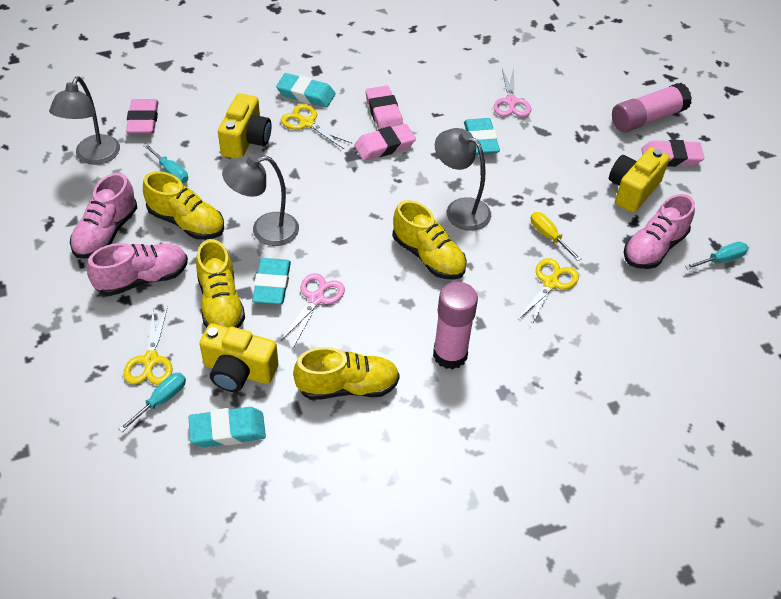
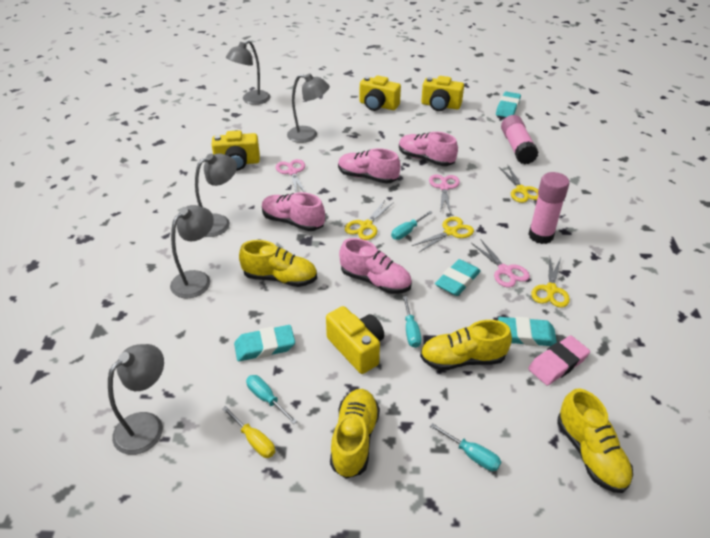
grey lamp: [49,77,120,165] [222,154,299,246] [435,128,491,231] = 3 -> [108,344,164,455] [170,205,214,298] [195,153,237,237] [226,40,270,105] [287,73,330,143] = 5
pink eraser: [126,99,159,134] [354,124,416,161] [366,86,403,129] [641,140,704,167] = 4 -> [528,336,590,385] = 1
pink scissors: [281,273,345,346] [494,68,531,117] = 2 -> [276,159,305,193] [429,174,460,214] [471,239,530,288] = 3
pink shoe: [70,173,137,258] [87,243,188,296] [624,194,695,269] = 3 -> [262,192,325,231] [338,148,401,184] [339,238,412,294] [399,132,458,166] = 4
turquoise screwdriver: [119,373,186,432] [143,143,188,183] [685,242,748,270] = 3 -> [246,375,297,424] [391,211,432,240] [403,296,421,348] [430,423,501,471] = 4
yellow camera: [199,323,278,392] [218,93,271,159] [609,147,670,213] = 3 -> [212,130,260,171] [326,306,384,374] [360,75,401,111] [421,76,464,111] = 4
yellow scissors: [123,307,173,385] [281,104,351,149] [518,258,579,326] = 3 -> [345,200,394,240] [412,217,474,253] [499,166,538,203] [531,257,570,308] = 4

